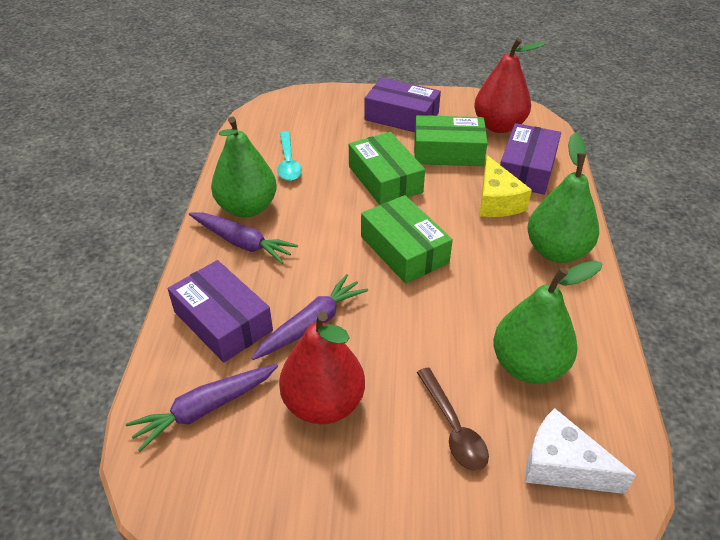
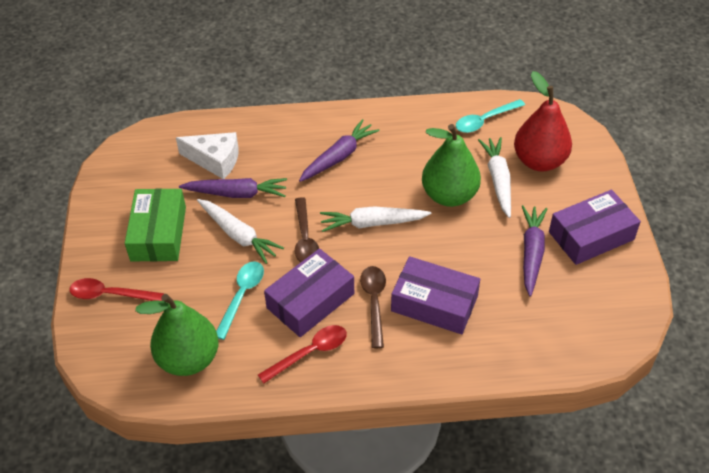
brown spoon: [417,367,489,471] = 1 -> [295,197,319,262] [360,266,386,348] = 2
green box: [349,132,425,205] [361,195,453,284] [414,115,488,166] = 3 -> [125,189,186,261] = 1
green pear: [211,116,277,218] [493,260,602,384] [527,132,599,263] = 3 -> [135,294,219,376] [422,124,481,207] = 2
red pear: [279,312,365,424] [474,38,546,133] = 2 -> [514,71,572,171] = 1
red spoon: none = 0 -> [69,278,164,301] [258,325,347,384] = 2
turquoise spoon: [277,131,302,181] = 1 -> [216,261,264,340] [456,99,525,133] = 2
white carrot: none = 0 -> [197,199,284,264] [320,206,432,232] [478,137,511,218] = 3
yellow cheese: [480,155,532,217] = 1 -> none = 0

